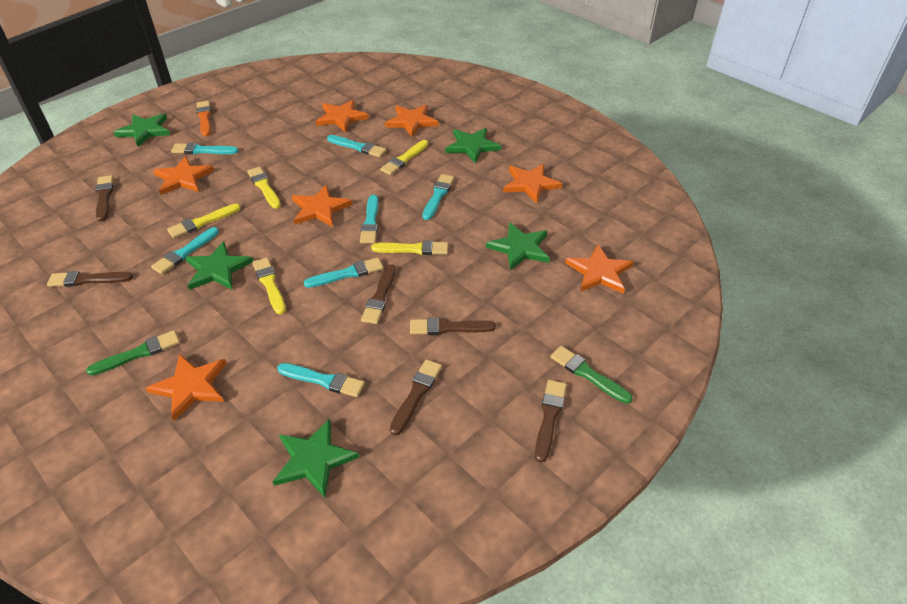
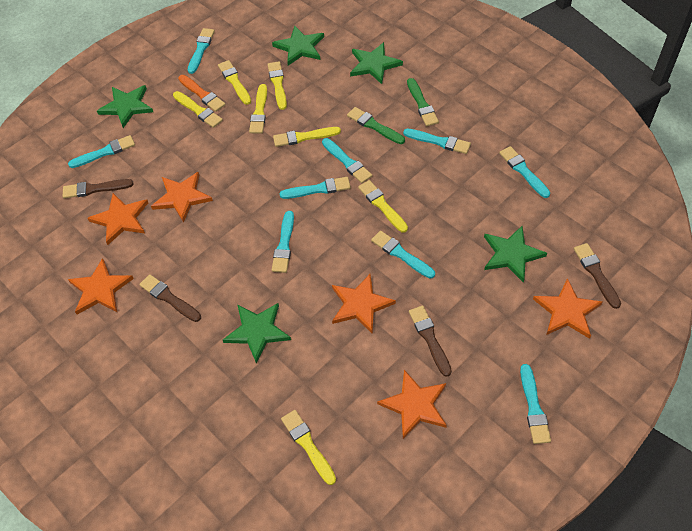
brown brush: [47,271,133,287] [95,175,113,222] [361,264,396,324] [390,359,442,435] [410,318,496,335] [535,380,567,463] = 6 -> [63,179,134,198] [139,274,201,322] [409,306,452,377] [574,243,621,309] = 4
orange star: [146,354,227,421] [153,156,214,195] [292,185,352,227] [315,100,369,132] [385,105,439,137] [503,164,562,203] [565,244,633,294] = 7 -> [68,258,134,315] [87,193,148,245] [151,172,213,223] [332,274,396,334] [377,370,447,439] [533,278,602,339] = 6
turquoise brush: [151,227,219,274] [171,143,238,154] [277,363,365,397] [304,257,383,288] [327,135,386,157] [360,195,378,243] [423,174,454,220] = 7 -> [68,135,135,168] [188,28,215,74] [272,211,294,273] [280,177,351,199] [322,138,372,183] [371,231,435,278] [403,129,471,154] [499,146,550,198] [520,364,551,444] = 9
yellow brush: [167,204,241,238] [247,167,281,209] [252,257,286,314] [371,241,448,255] [380,140,428,175] = 5 -> [173,91,223,128] [218,60,251,105] [249,84,267,133] [268,61,287,110] [273,127,341,147] [281,410,336,485] [358,180,408,233] = 7

